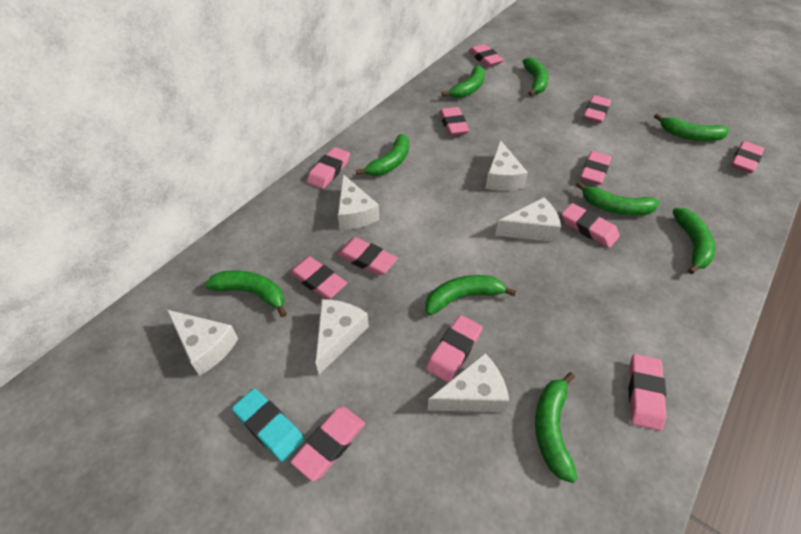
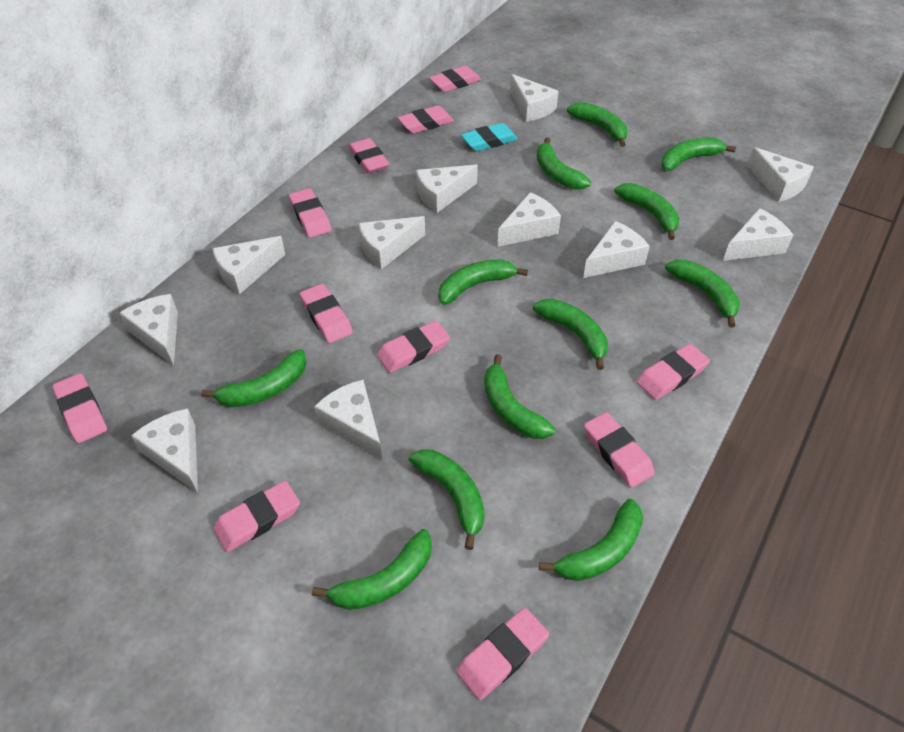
green banana: [205,270,287,317] [356,134,409,176] [425,275,516,315] [442,65,485,98] [522,57,549,96] [535,372,578,483] [576,181,659,216] [654,113,729,141] [673,208,715,274] = 9 -> [201,349,307,407] [312,529,432,610] [409,449,485,550] [438,259,528,305] [484,354,555,439] [533,299,608,370] [537,137,591,190] [539,499,643,581] [567,102,627,147] [614,183,679,240] [661,138,736,171] [665,260,740,328] = 12
pink eraser: [289,256,347,299] [291,407,365,481] [307,147,350,189] [337,237,397,276] [426,315,483,382] [439,107,469,136] [469,44,504,67] [562,203,620,248] [580,151,611,185] [583,95,611,123] [629,354,666,431] [731,141,764,173] = 12 -> [52,373,107,443] [213,481,300,552] [289,188,331,238] [300,284,353,343] [349,138,389,173] [377,321,450,373] [398,105,454,133] [429,66,481,92] [456,608,549,700] [584,412,655,488] [636,344,710,400] = 11
white cheese: [167,310,238,376] [315,299,369,375] [338,174,379,230] [427,353,509,412] [485,140,528,191] [495,197,561,242] = 6 -> [120,294,178,366] [131,408,198,493] [212,236,285,294] [314,380,382,460] [358,216,425,269] [416,165,478,213] [497,192,561,247] [510,74,559,122] [583,221,650,278] [723,208,793,261] [747,147,814,202] = 11

